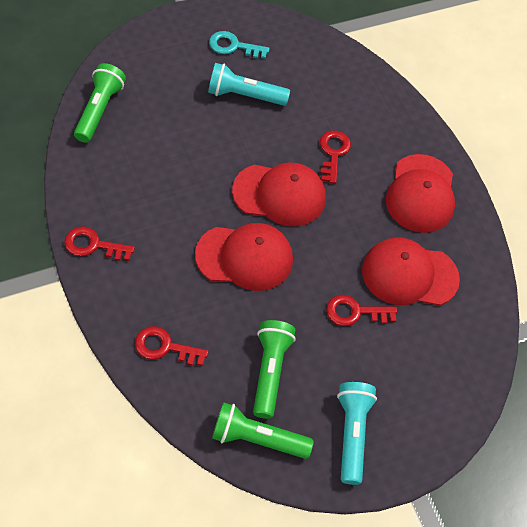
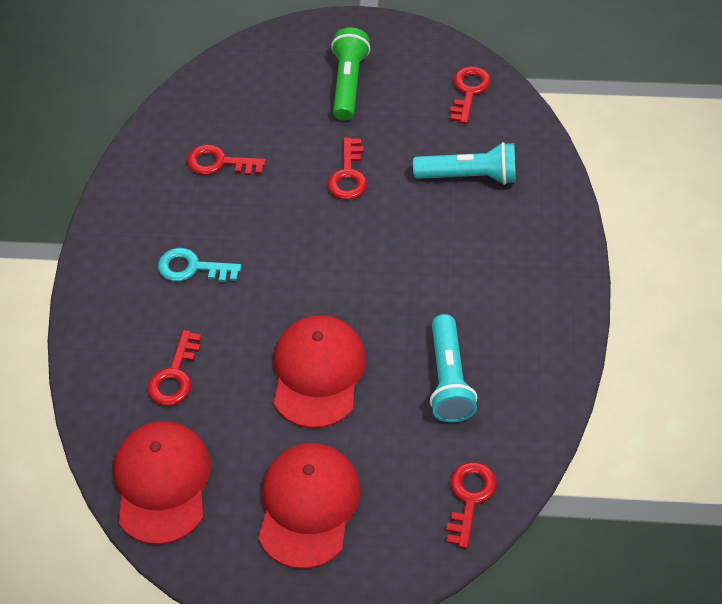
green flashlight: [74,63,126,143] [212,402,314,459] [253,320,296,419] = 3 -> [331,27,371,121] = 1
red cap: [195,223,293,291] [232,163,326,227] [362,237,460,306] [386,154,455,233] = 4 -> [113,421,211,545] [258,443,361,569] [274,315,366,428] = 3
red key: [64,226,135,261] [135,326,209,366] [320,130,351,184] [326,295,397,326] = 4 -> [148,330,201,406] [187,145,266,175] [328,138,367,200] [446,462,497,549] [450,67,491,124] = 5

